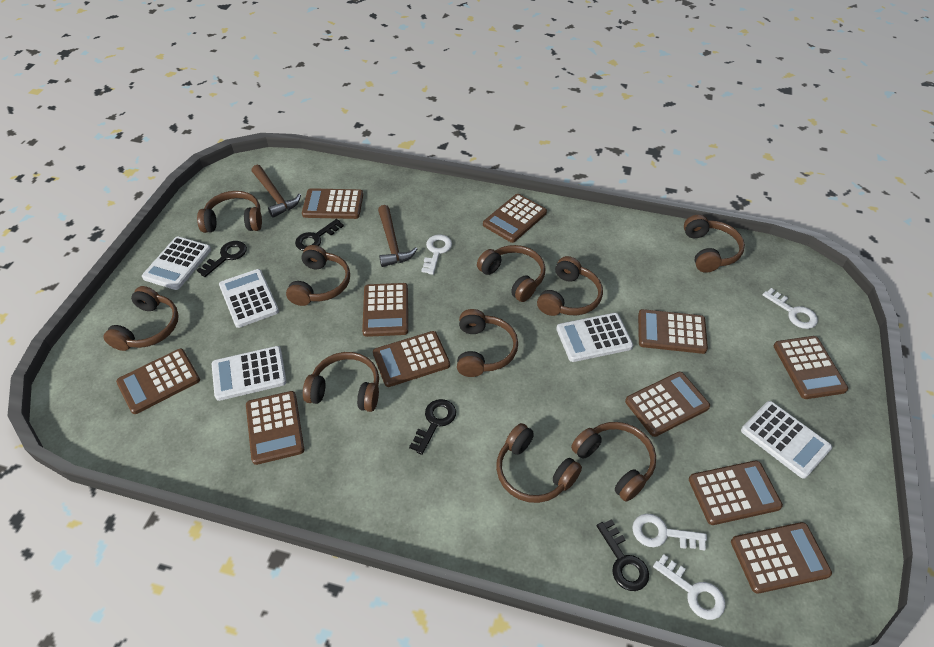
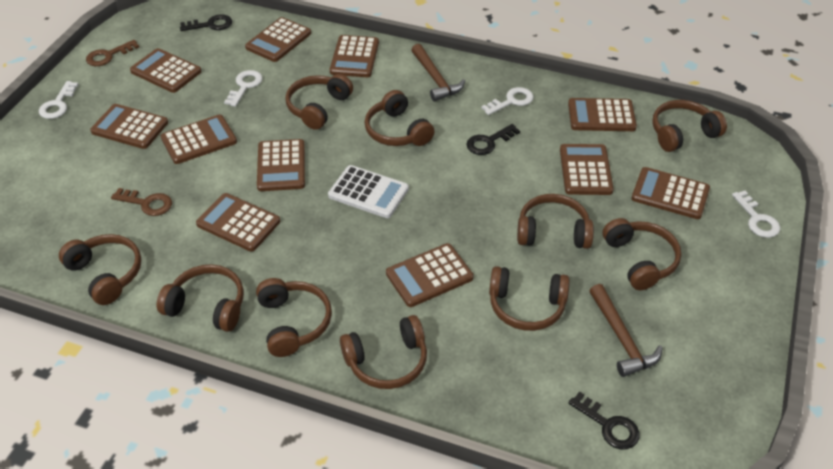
black key: [197,241,247,277] [295,219,344,251] [409,399,456,455] [596,519,649,591] = 4 -> [180,14,232,31] [466,124,520,155] [568,391,640,449] = 3
brown key: none = 0 -> [86,40,139,66] [111,188,172,216] = 2
white calculator: [142,236,211,290] [212,346,287,401] [219,269,279,328] [556,313,633,362] [741,401,832,479] = 5 -> [328,165,409,218] = 1

